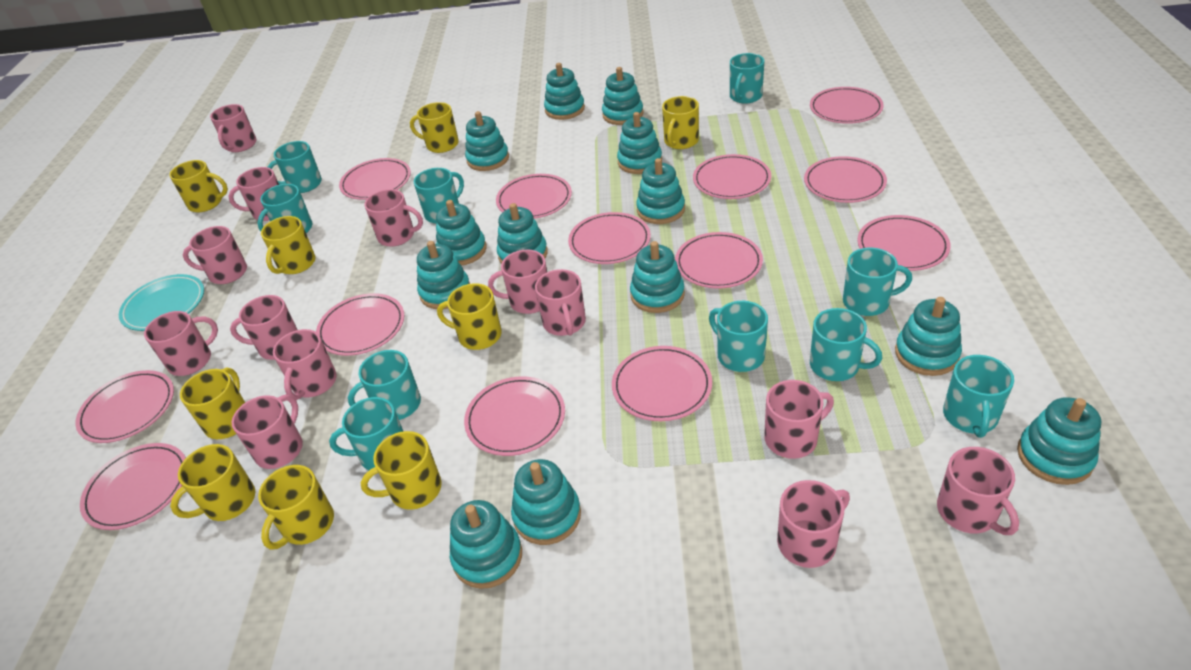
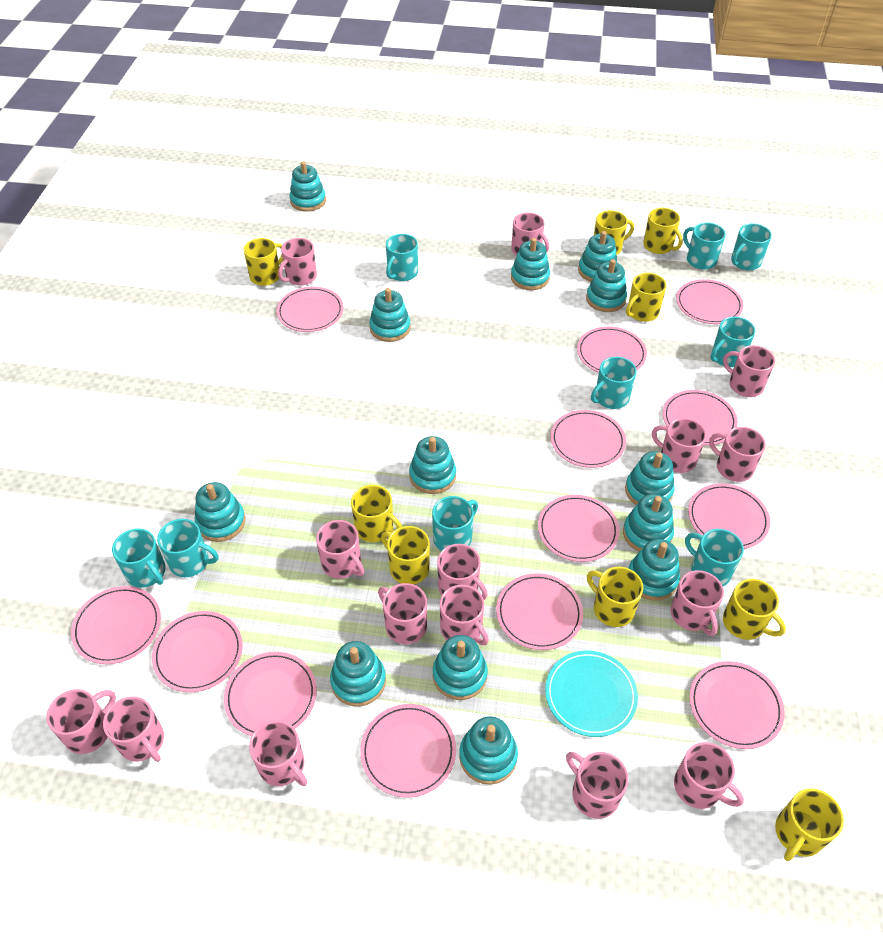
pink mug: [144,311,218,376] [183,226,247,284] [210,104,257,152] [228,167,279,221] [230,295,297,360] [231,394,303,469] [273,329,337,400] [364,189,423,247] [488,249,547,314] [535,269,586,336] [764,380,834,459] [777,480,850,568] [937,447,1019,535] = 13 -> [46,689,116,754] [103,696,164,762] [249,720,307,786] [278,238,317,286] [316,520,364,579] [378,583,427,644] [437,544,488,600] [440,585,489,645] [511,212,549,256] [566,752,629,819] [652,418,706,473] [671,570,724,636] [674,742,744,809] [709,427,766,482] [723,345,775,397] = 15
turquoise mug: [258,184,312,233] [268,141,322,193] [329,397,403,470] [348,350,421,420] [414,168,464,224] [709,301,768,372] [730,53,764,104] [810,308,882,381] [843,248,912,316] [943,355,1014,438] = 10 -> [112,529,166,588] [157,519,218,577] [386,234,418,281] [432,496,478,551] [591,357,636,409] [683,222,726,270] [685,529,744,586] [710,317,755,367] [731,223,772,270] = 9

